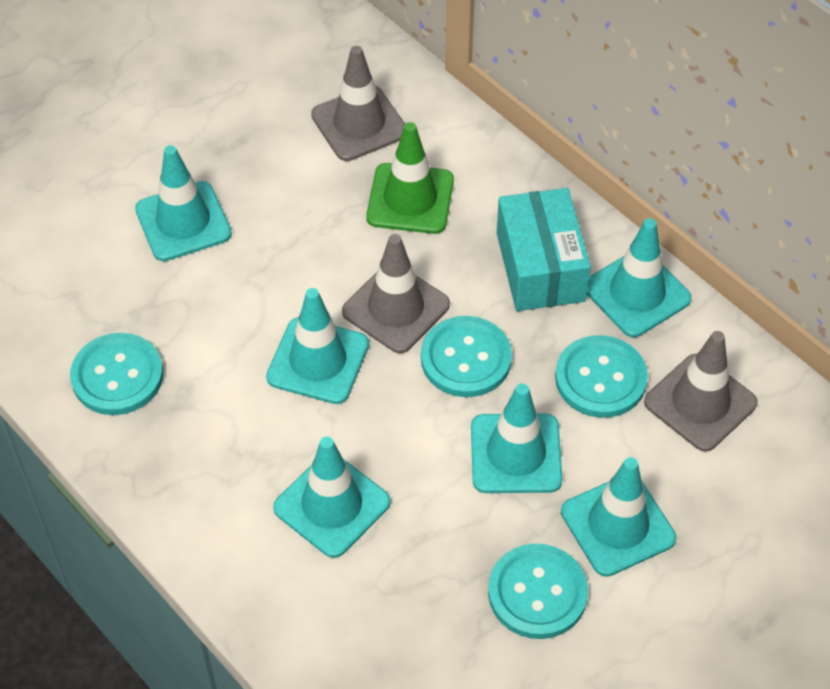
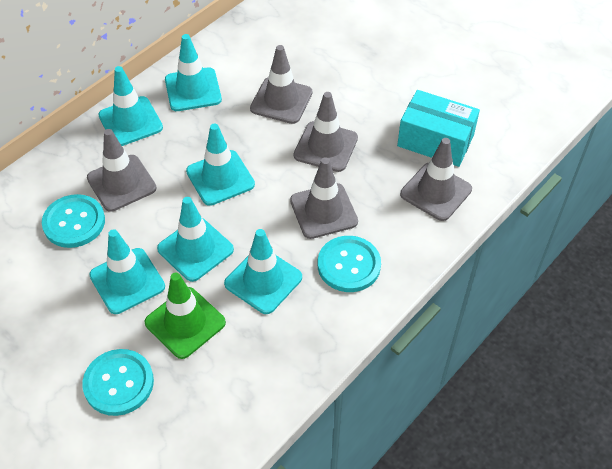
grey traffic cone: [311,46,405,161] [342,234,450,353] [644,331,758,452] = 3 -> [87,129,157,212] [250,45,313,124] [290,157,358,239] [294,92,358,172] [400,138,472,221] = 5
turquoise button: [70,333,163,415] [421,316,512,397] [488,544,588,639] [555,335,648,418] = 4 -> [42,194,105,248] [82,349,154,416] [318,236,381,292] = 3

